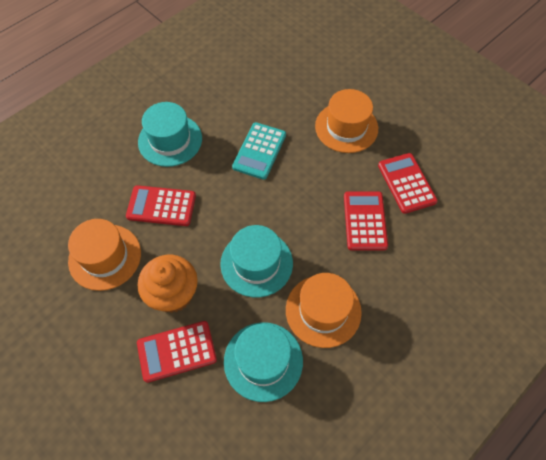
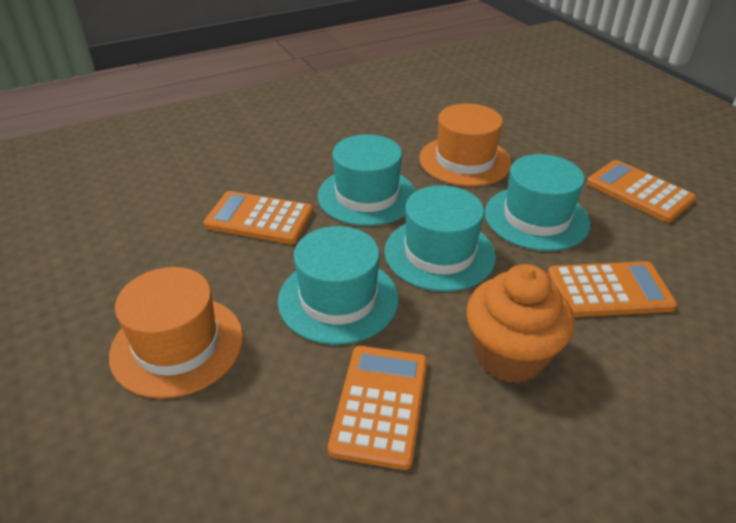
orange calculator: none = 0 -> [203,191,313,244] [328,346,427,470] [547,261,677,317] [587,160,696,223] = 4
orange hat: [68,219,141,291] [286,273,362,348] [315,89,378,153] = 3 -> [109,267,243,399] [419,104,512,186] = 2
red calculator: [126,185,196,226] [137,321,217,383] [344,191,388,250] [378,153,438,214] = 4 -> none = 0
turquoise calculator: [232,122,286,180] = 1 -> none = 0
turquoise hat: [138,102,202,167] [220,225,293,297] [224,322,303,402] = 3 -> [278,226,399,345] [317,134,416,226] [385,185,496,292] [485,154,590,251] = 4

